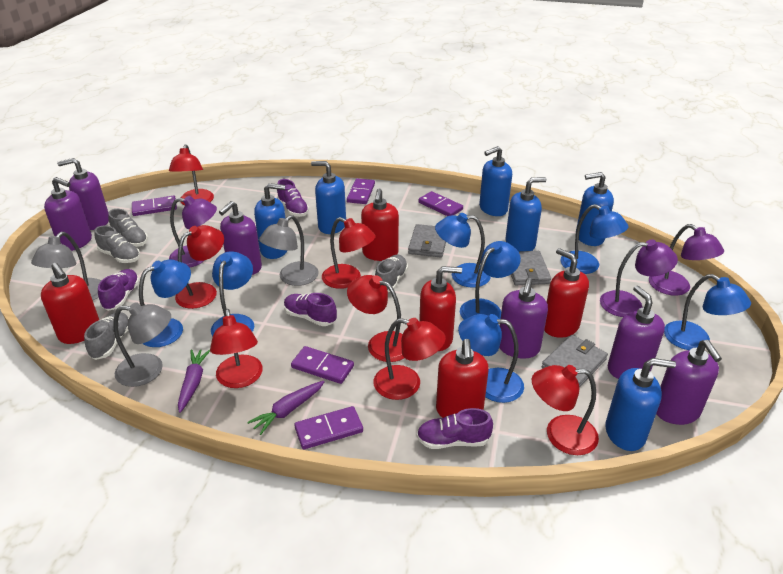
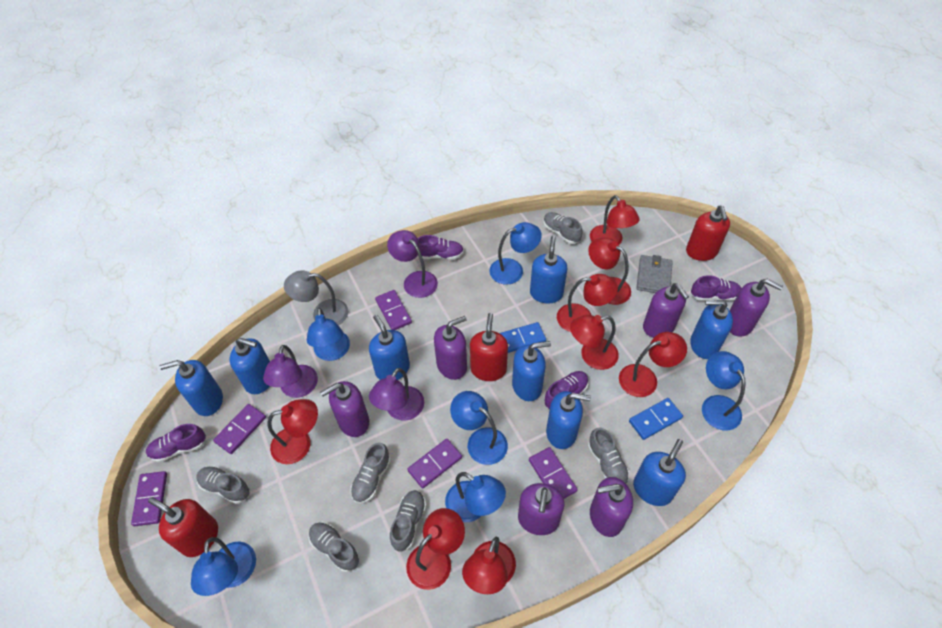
blue domino: none = 0 -> [499,322,546,353] [629,398,683,440] = 2
blue lamp: [139,260,191,347] [211,252,254,336] [435,213,491,288] [458,314,524,403] [460,241,521,320] [560,204,629,274] [664,274,751,350] = 7 -> [191,537,256,596] [307,308,350,361] [445,472,506,522] [450,391,508,465] [489,222,542,285] [702,351,745,431] = 6
blue soap dispenser: [254,183,287,259] [311,161,346,234] [479,146,512,216] [506,177,547,251] [576,172,614,246] [605,358,676,451] = 6 -> [160,360,223,416] [230,338,270,394] [369,315,410,380] [512,341,551,401] [530,236,567,304] [546,391,591,449] [633,439,686,506] [690,300,733,359] = 8
grey lamp: [31,232,102,300] [114,302,171,387] [259,215,319,286] = 3 -> [284,270,348,325] = 1
grey shoe: [84,312,129,360] [94,226,140,263] [108,209,148,247] [375,255,408,292] = 4 -> [196,466,250,504] [308,522,360,572] [350,442,391,504] [390,490,426,552] [543,212,583,244] [588,428,629,484] = 6
grey wallet: [408,224,446,258] [511,251,551,285] [541,335,608,388] = 3 -> [636,255,673,293] = 1
purple carrot: [178,349,210,413] [247,381,325,435] = 2 -> none = 0
red lamp: [169,144,214,205] [175,225,224,309] [210,309,263,388] [322,217,376,289] [347,275,404,362] [373,318,446,400] [532,365,599,455] = 7 -> [268,399,318,464] [406,508,465,590] [462,537,516,594] [557,274,618,332] [570,315,619,370] [588,237,631,305] [590,195,640,245] [619,332,687,397] = 8
red soap dispenser: [41,263,99,344] [361,188,399,261] [419,266,462,351] [436,339,489,418] [544,248,589,338] = 5 -> [148,497,218,557] [470,313,508,381] [686,206,730,261] = 3

